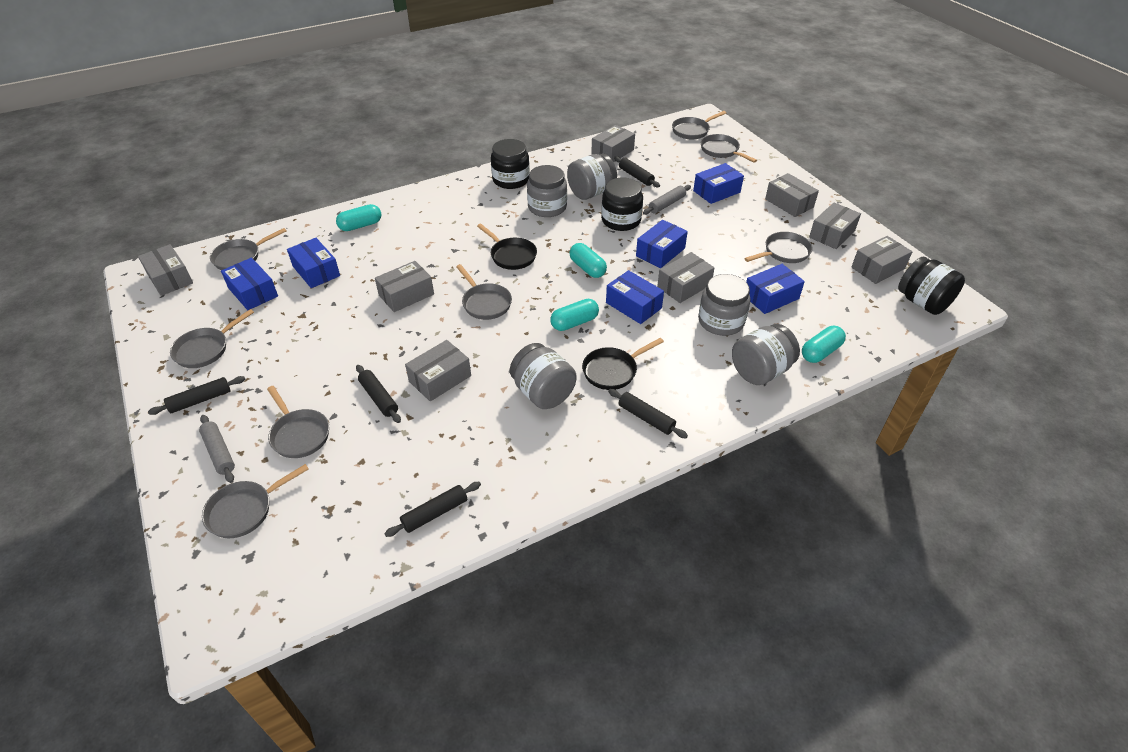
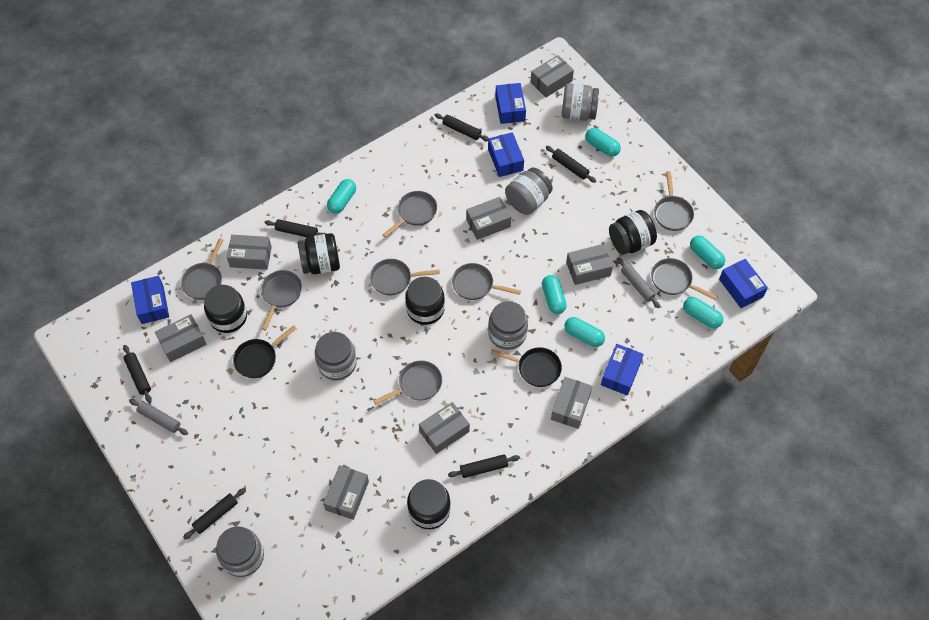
black jar: [491,139,530,189] [601,178,643,231] [898,257,965,315] = 3 -> [204,285,247,333] [298,233,340,274] [405,277,445,325] [407,479,451,529] [609,210,657,255] = 5
black rolling pin: [148,376,245,415] [356,365,401,423] [384,482,481,537] [608,389,688,438] [614,156,660,187] = 5 -> [123,345,152,403] [183,488,246,540] [265,219,326,237] [435,113,488,141] [448,454,520,478] [546,146,596,183] = 6
blue box: [221,258,278,310] [287,238,340,288] [606,270,664,324] [636,220,688,268] [693,163,744,204] [746,264,805,314] = 6 -> [131,276,169,324] [488,132,524,177] [495,83,526,124] [601,344,644,396] [719,259,768,308] = 5
turquoise capsule: [336,204,381,231] [550,299,599,331] [569,243,607,278] [802,326,846,363] = 4 -> [327,179,356,214] [542,275,567,314] [565,317,605,347] [585,128,621,157] [683,297,723,328] [690,236,725,269] = 6

